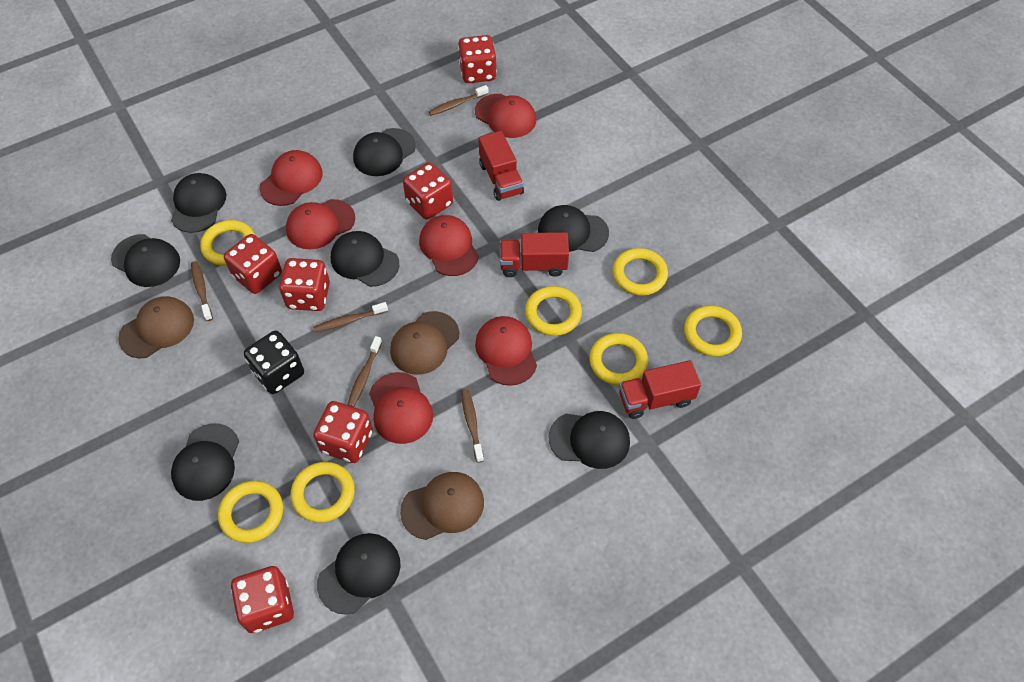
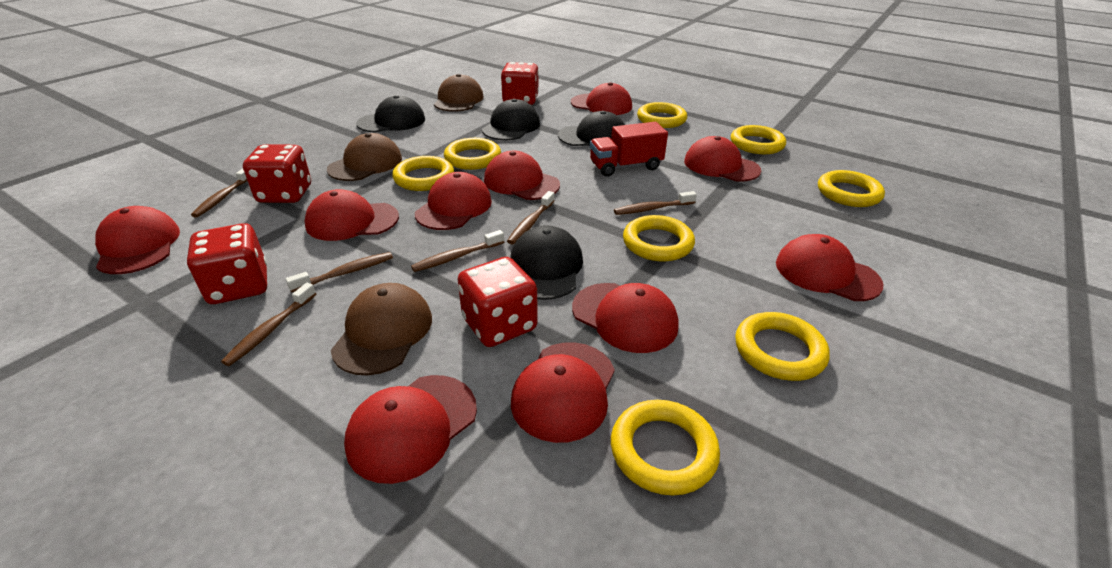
black cap: [111,234,180,287] [171,173,226,233] [171,423,239,501] [317,533,401,615] [331,231,399,287] [353,128,416,176] [538,205,609,252] [549,411,630,469] = 8 -> [356,95,425,133] [482,99,540,140] [510,225,583,300] [558,111,625,146] = 4
black dice: [244,331,304,394] = 1 -> none = 0
brown toothbrush: [191,261,213,321] [313,302,388,333] [347,336,382,407] [428,85,489,116] [461,389,484,463] = 5 -> [191,168,247,218] [221,283,316,366] [286,252,393,293] [411,230,504,272] [507,191,555,244] [614,191,697,215] = 6
red cap: [260,150,323,206] [286,199,355,250] [369,372,433,444] [419,215,479,276] [475,94,536,138] [475,316,537,386] = 6 -> [95,206,180,274] [305,189,399,241] [344,375,477,484] [415,172,492,230] [484,151,560,200] [511,342,615,443] [571,82,632,115] [572,283,679,353] [684,136,761,181] [776,234,883,301] = 10
red dice: [224,234,282,294] [231,566,294,633] [279,258,330,311] [313,401,373,463] [403,162,453,220] [458,35,497,83] = 6 -> [187,223,267,304] [243,144,311,203] [458,257,538,347] [501,62,539,105] = 4
red truck: [478,131,524,201] [500,232,569,277] [619,360,701,419] = 3 -> [590,122,668,177] = 1
yellow ring: [200,220,255,266] [218,481,283,543] [290,462,355,523] [525,286,582,336] [589,333,648,385] [612,248,668,296] [684,306,742,356] = 7 -> [392,156,454,191] [444,138,501,170] [611,400,720,495] [623,215,695,261] [637,102,687,128] [731,125,786,154] [735,312,830,381] [818,170,885,207] = 8

